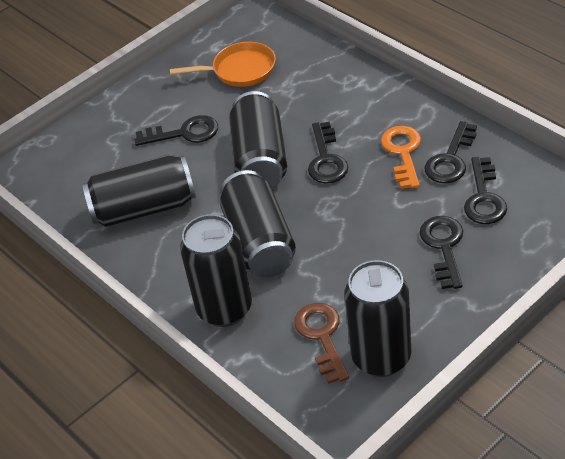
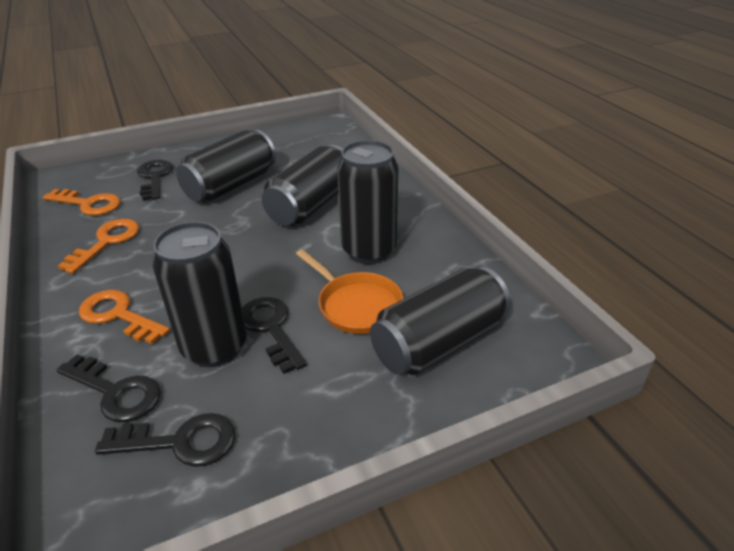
black key: [135,115,218,146] [308,122,348,183] [420,216,463,289] [424,121,477,183] [464,157,507,224] = 5 -> [56,354,161,423] [95,413,235,467] [137,160,173,200] [242,297,307,374] = 4
brown key: [294,303,349,384] = 1 -> none = 0
orange key: [381,126,421,189] = 1 -> [43,189,120,216] [58,219,139,274] [79,290,170,344] = 3

